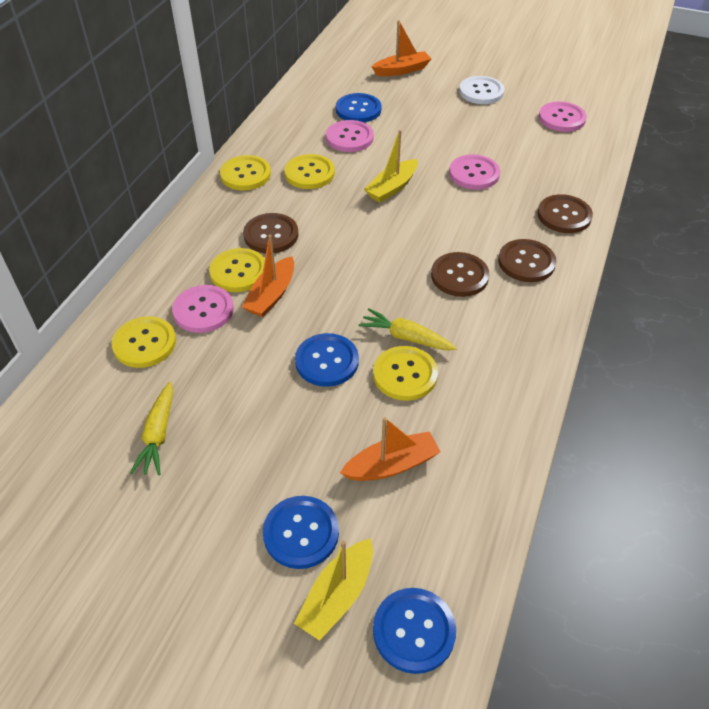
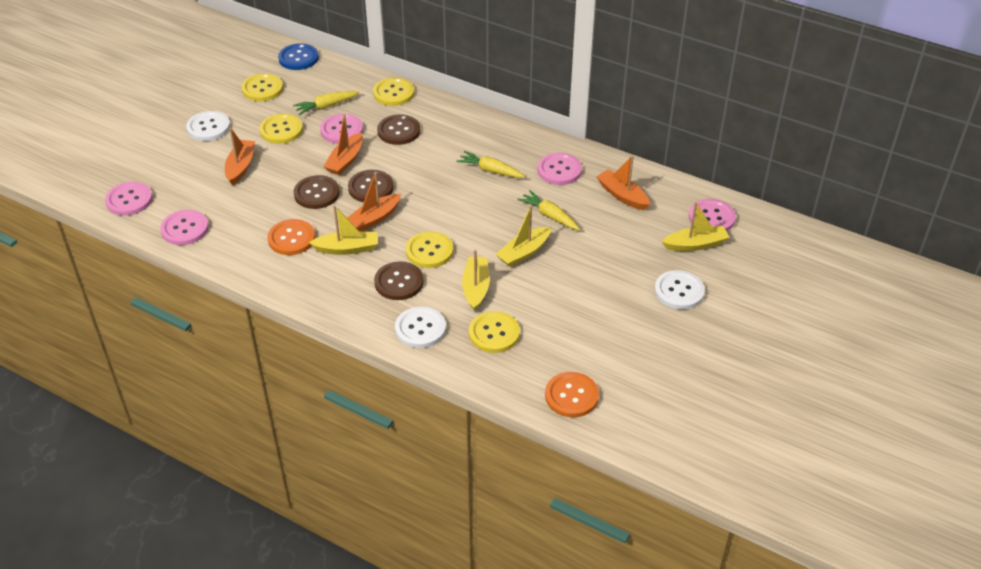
blue button: [263,496,339,569] [295,333,359,387] [336,93,381,122] [373,588,456,674] = 4 -> [278,43,319,70] = 1
orange boat: [242,235,294,317] [340,417,441,481] [372,20,431,76] = 3 -> [225,128,255,185] [323,114,363,175] [347,172,401,231] [596,155,650,210] = 4
orange button: none = 0 -> [267,219,316,255] [545,372,599,417] = 2
pink button: [172,285,234,333] [326,120,374,152] [449,154,500,190] [539,101,587,132] = 4 -> [105,181,153,216] [160,210,209,245] [320,114,363,144] [537,153,582,185] [689,199,736,231] = 5
white button: [459,76,504,104] = 1 -> [186,111,230,141] [395,306,446,348] [655,270,705,309] = 3
yellow boat: [294,539,373,641] [364,130,418,203] = 2 -> [309,205,378,255] [462,250,490,311] [496,206,551,267] [661,202,730,251] = 4
yellow carrot: [130,382,173,475] [358,308,457,350] = 2 -> [293,91,360,115] [456,151,525,178] [517,190,580,230] = 3

